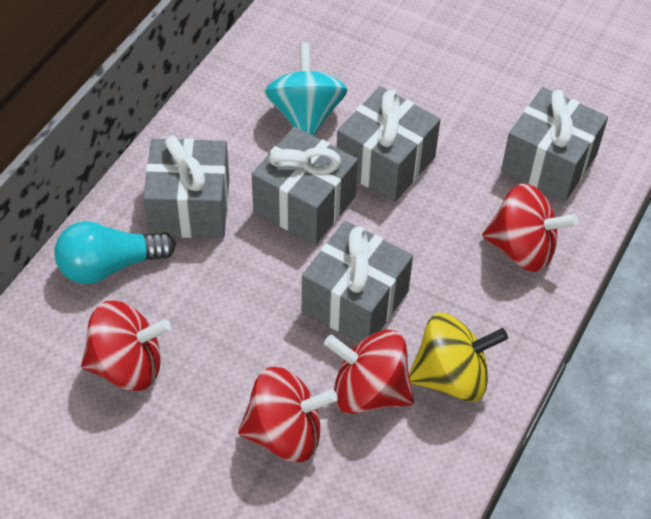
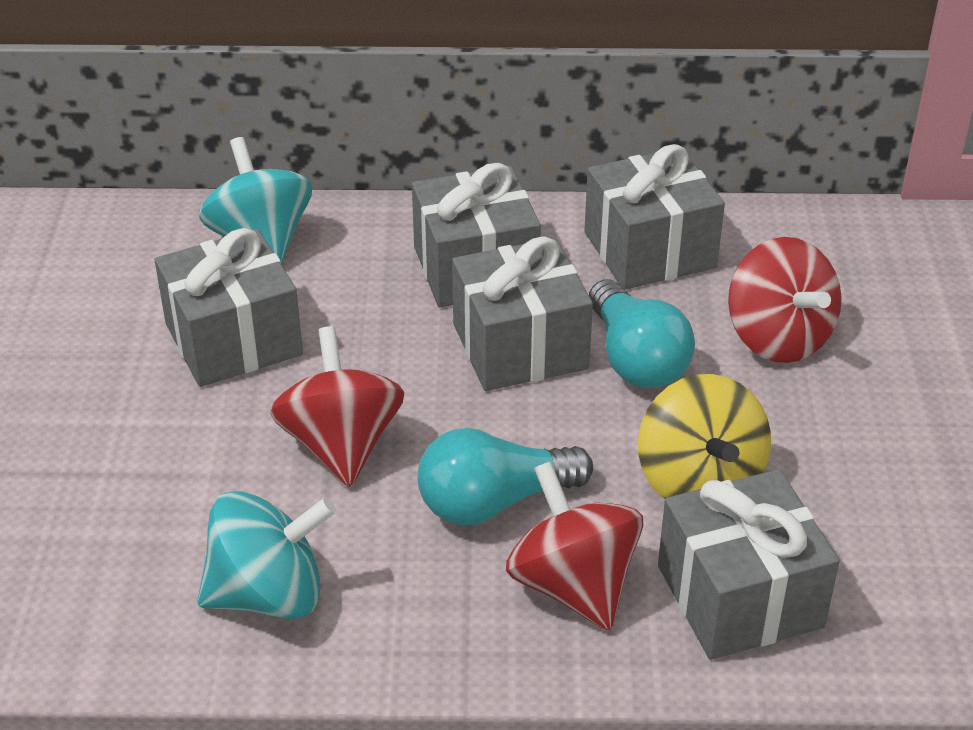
red spinning top: [81,301,171,391] [238,367,337,462] [324,330,414,414] [482,183,579,272] = 4 -> [270,326,404,487] [506,461,643,631] [728,237,842,363] = 3
turquoise light bulb: [55,221,176,284] = 1 -> [418,428,593,525] [589,279,695,388] = 2
turquoise spinning top: [265,42,347,136] = 1 -> [197,491,336,619] [199,137,312,264] = 2

